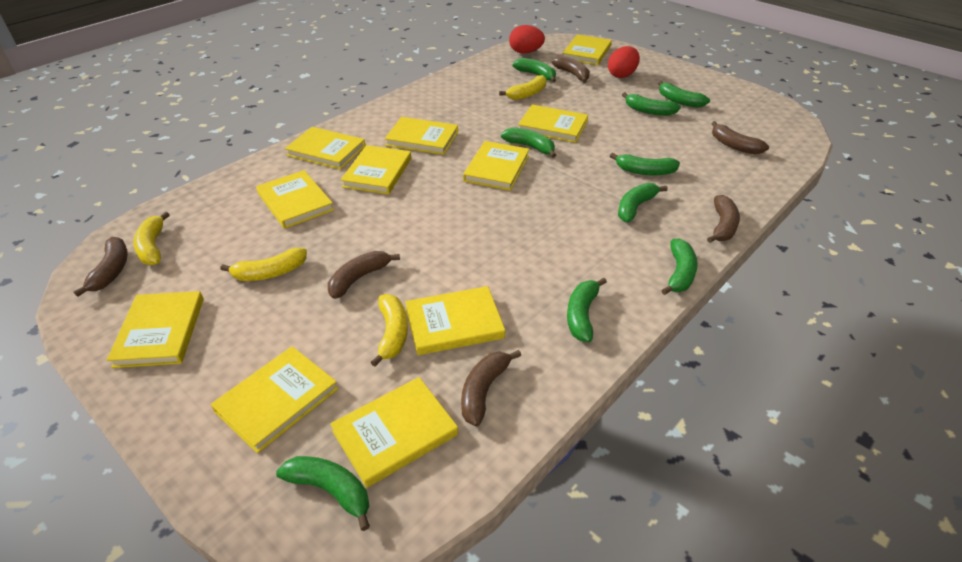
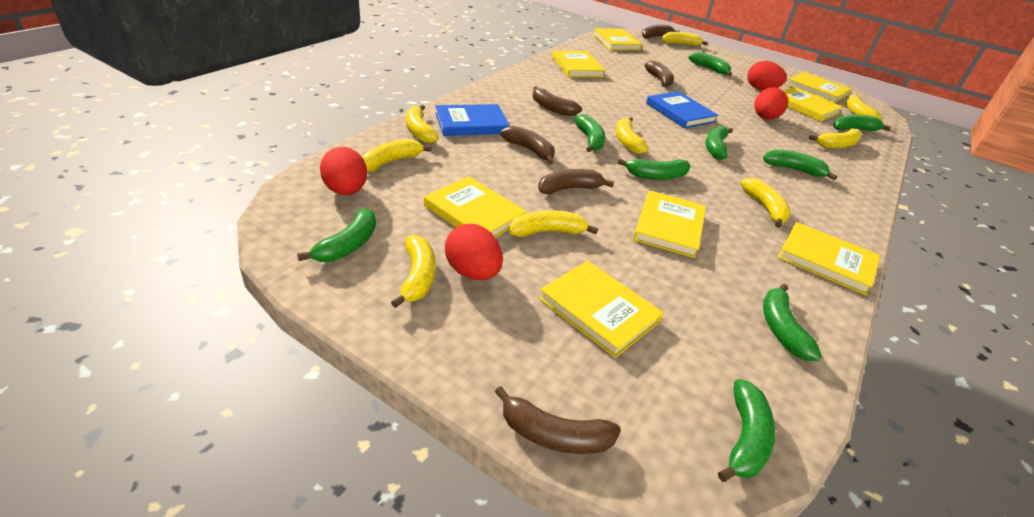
blue book: none = 0 -> [435,104,510,136] [646,91,719,128] = 2
red egg: [509,25,545,54] [608,46,640,78] = 2 -> [320,147,367,195] [445,224,503,280] [747,61,787,90] [754,87,788,120] = 4
yellow banana: [133,212,170,265] [220,248,307,281] [370,294,408,367] [499,75,546,100] = 4 -> [362,139,432,172] [391,235,435,308] [406,105,439,143] [509,210,598,237] [616,117,648,154] [662,32,708,46] [741,178,791,228] [809,129,862,149] [846,95,882,120] = 9
yellow book: [107,291,204,368] [211,346,338,453] [256,170,334,229] [285,127,365,170] [330,377,458,488] [341,145,411,195] [385,117,458,155] [405,286,505,355] [463,141,530,191] [518,104,588,143] [563,34,612,65] = 11 -> [424,176,527,238] [539,261,664,358] [552,51,606,77] [592,28,642,51] [633,190,706,258] [777,222,880,295] [784,87,843,122] [786,72,851,103] = 8

